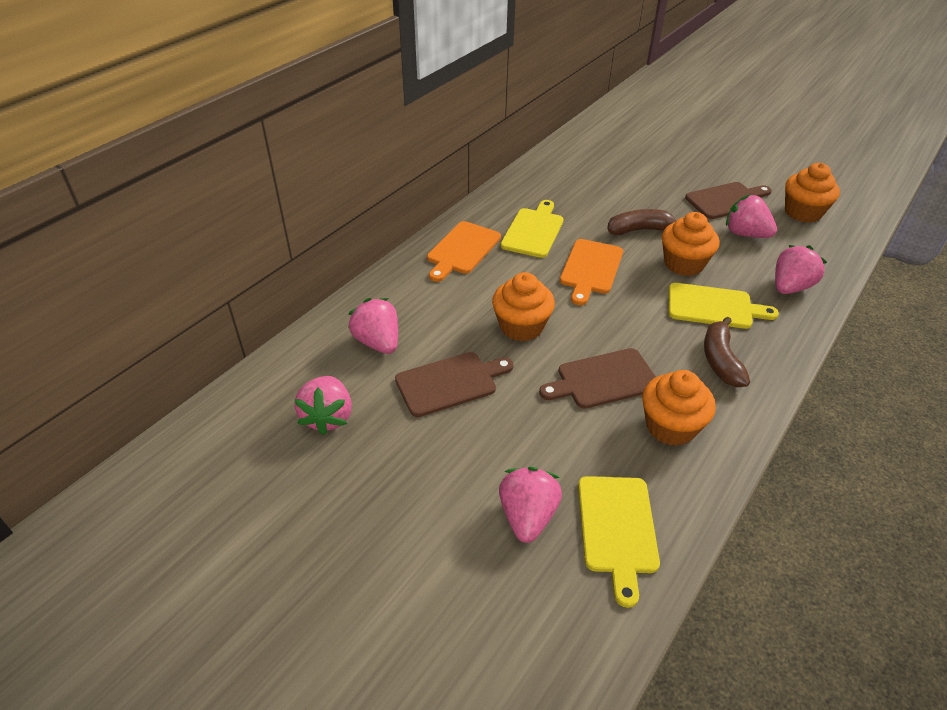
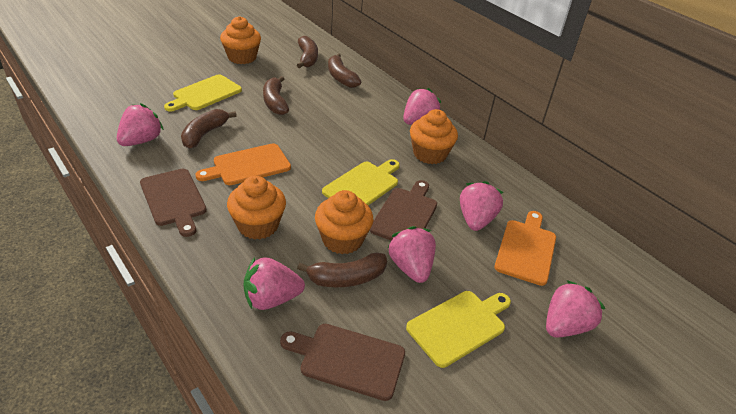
brown banana: [607,209,676,235] [704,317,750,387] = 2 -> [181,109,237,149] [263,76,289,115] [297,36,318,68] [297,253,387,287] [328,54,361,88] = 5
pink strawberry: [294,376,352,435] [348,298,398,354] [499,467,562,543] [726,194,777,238] [775,245,827,294] = 5 -> [117,103,164,146] [243,257,305,310] [388,226,436,283] [403,88,441,125] [460,181,504,231] [546,280,605,338] = 6

